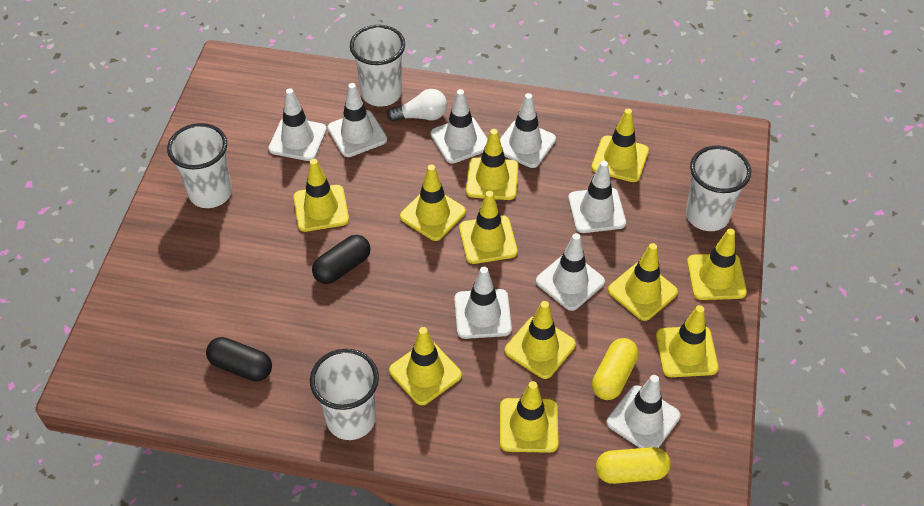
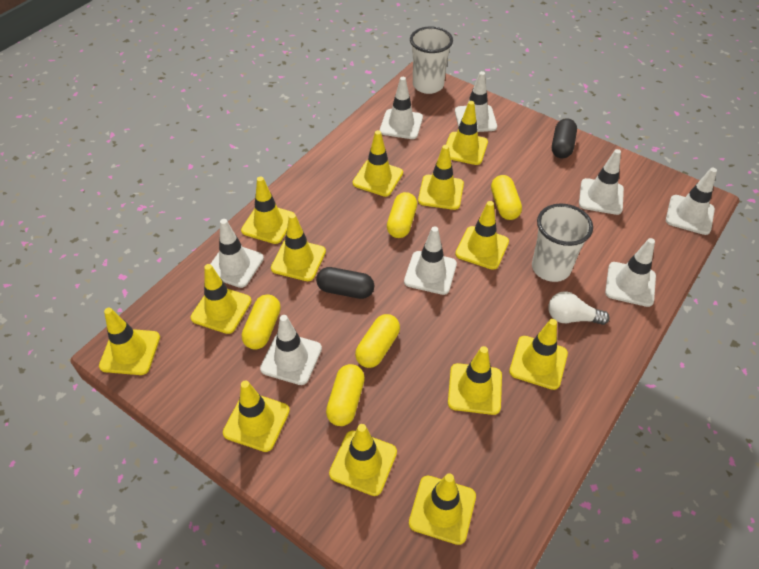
white cup: [167,123,232,208] [310,349,379,440] [350,25,405,107] [686,146,751,231] = 4 -> [410,27,453,94] [532,204,593,282] = 2
yellow capsule: [592,338,639,400] [596,447,671,484] = 2 -> [242,294,281,350] [326,364,365,426] [355,314,400,368] [387,192,417,238] [491,175,522,220] = 5
yellow traffic cone: [294,159,349,232] [389,327,462,405] [400,165,466,241] [459,191,518,264] [466,129,518,200] [500,381,559,453] [505,301,576,379] [592,109,649,182] [608,243,678,321] [656,305,719,377] [687,229,747,300] = 11 -> [99,308,160,375] [191,264,252,334] [223,380,290,452] [241,176,295,244] [271,213,326,281] [329,424,397,496] [353,130,403,197] [409,473,476,545] [418,145,464,210] [446,101,488,165] [448,346,502,415] [455,201,509,270] [509,319,568,390] = 13

